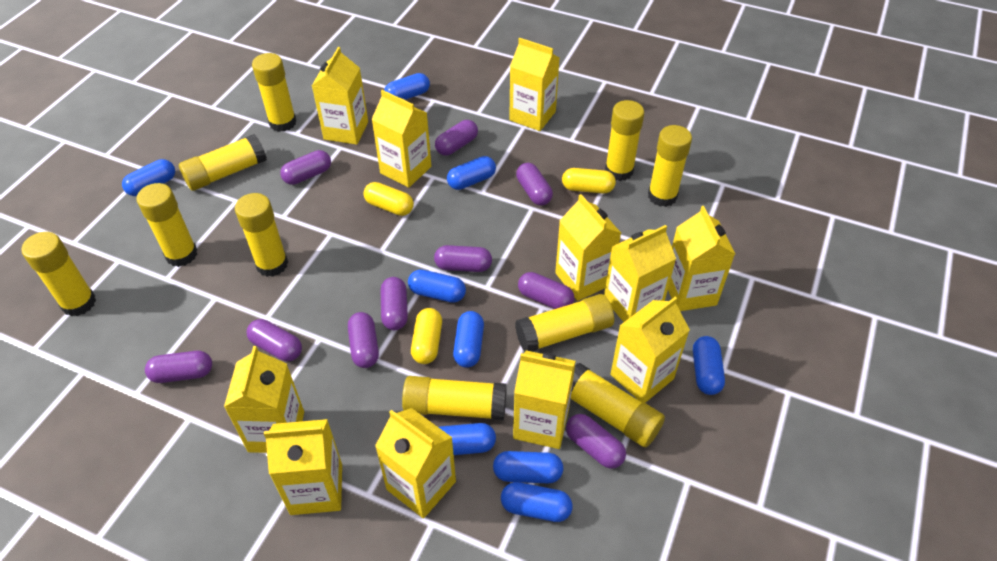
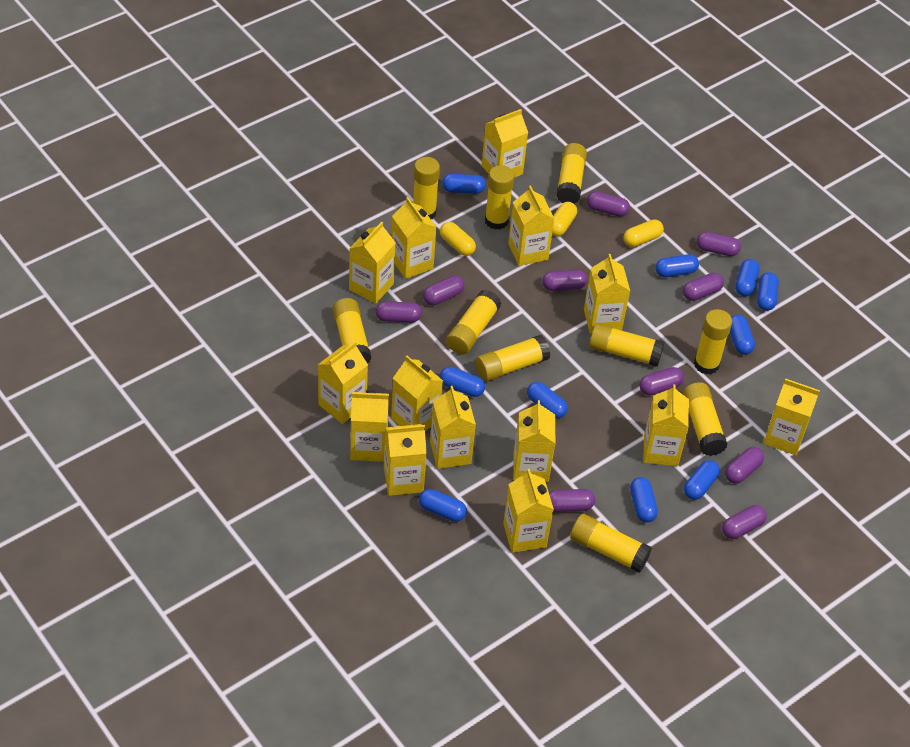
blue capsule: [122,159,175,196] [384,73,430,99] [408,269,466,303] [439,423,496,455] [447,156,496,190] [453,311,484,368] [493,451,563,483] [501,482,572,522] [693,336,725,395] = 9 -> [419,489,467,522] [440,367,485,397] [442,174,486,194] [527,382,568,419] [630,477,658,523] [655,254,699,277] [684,460,720,500] [730,315,755,355] [735,259,760,296] [757,272,779,311] = 10
yellow carton: [224,346,304,453] [264,419,342,515] [312,47,368,145] [371,90,431,188] [375,408,456,519] [509,38,559,131] [513,350,576,449] [555,194,621,301] [604,225,676,322] [610,297,690,403] [668,206,735,311] = 11 -> [318,341,368,424] [349,222,396,304] [350,390,389,462] [384,424,427,496] [391,197,437,279] [391,356,443,431] [430,386,476,469] [482,109,528,178] [503,469,554,553] [508,185,555,266] [513,400,555,482] [584,254,630,334] [643,384,689,466] [763,378,820,455] = 14

